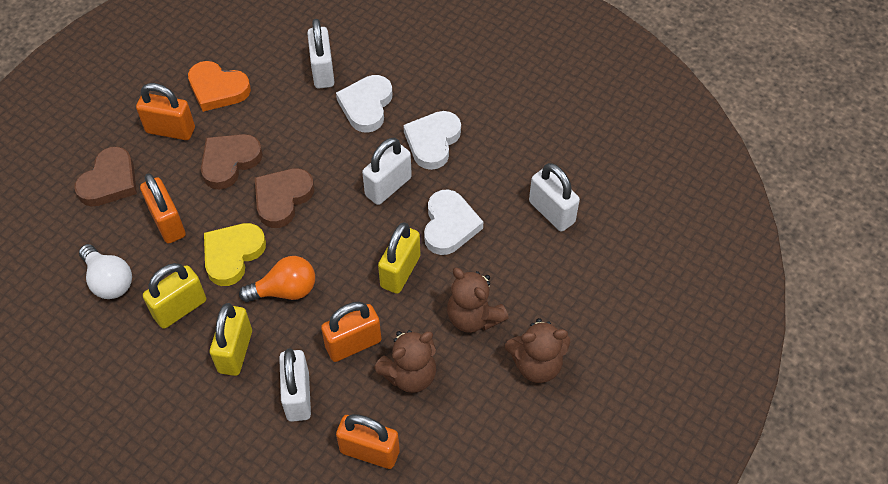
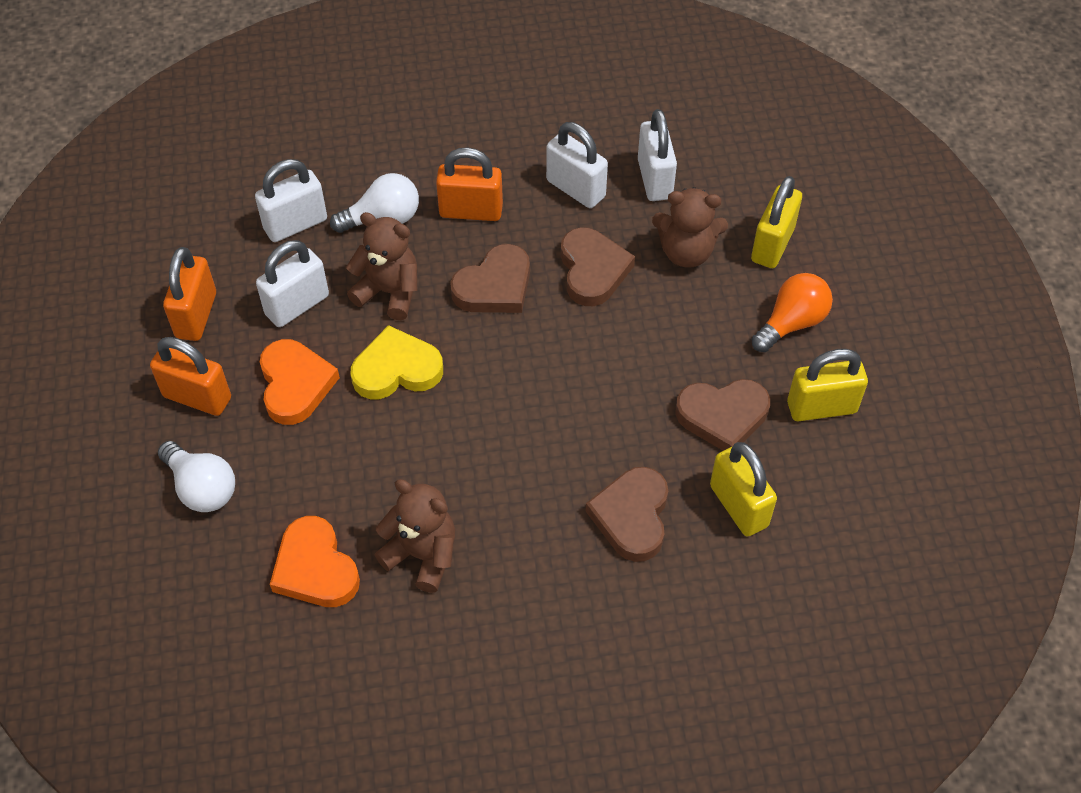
brown heart: [74,147,137,207] [201,134,263,190] [255,168,314,228] = 3 -> [450,244,530,313] [561,227,635,306] [586,467,668,562] [675,379,770,451] = 4
orange heart: [188,61,251,112] = 1 -> [260,339,340,425] [270,516,360,607] = 2
orange padlock: [136,83,195,140] [140,173,186,244] [321,302,381,362] [336,414,400,469] = 4 -> [150,337,231,416] [163,247,216,341] [436,147,503,221] = 3
white heart: [336,75,392,133] [404,111,461,170] [424,190,483,255] = 3 -> none = 0
white light bulb: [79,244,132,299] = 1 -> [158,441,235,512] [330,173,419,233] = 2

